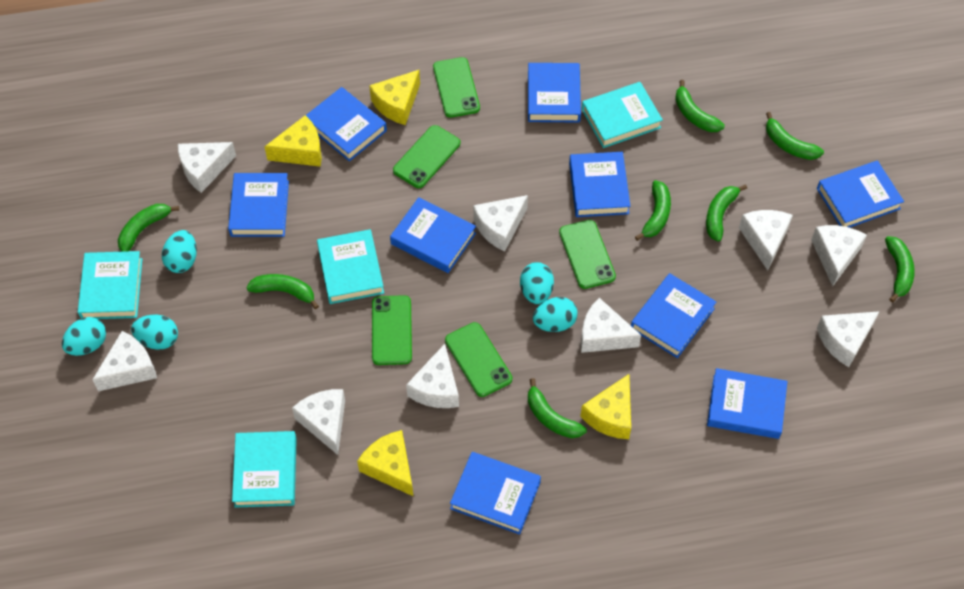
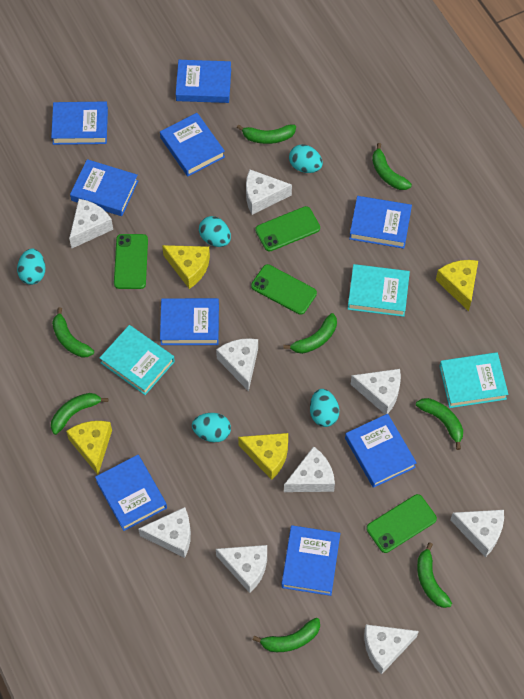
green phone: [372,295,412,365] [393,125,460,188] [433,57,480,118] [445,322,512,397] [559,220,616,289] = 5 -> [114,234,148,289] [251,264,317,315] [255,206,320,252] [366,494,437,553] = 4
turquoise book: [78,251,142,319] [232,431,297,508] [317,229,384,304] [582,82,663,148] = 4 -> [100,325,175,395] [348,264,410,317] [439,352,508,408] = 3

